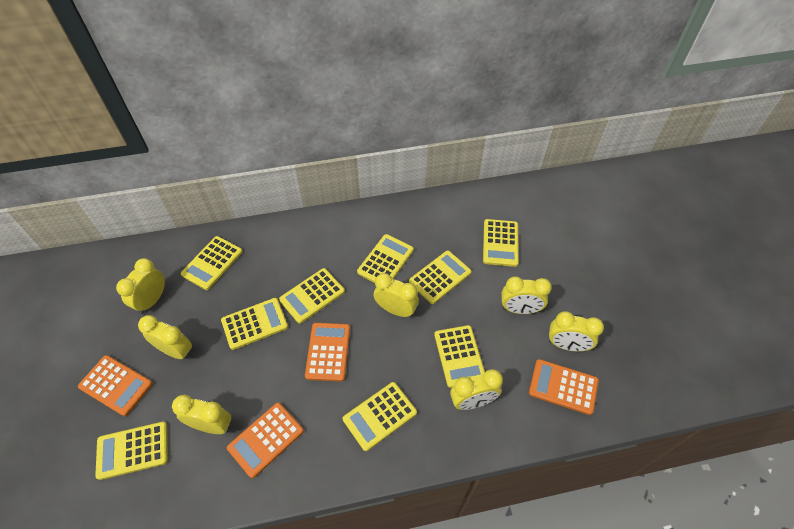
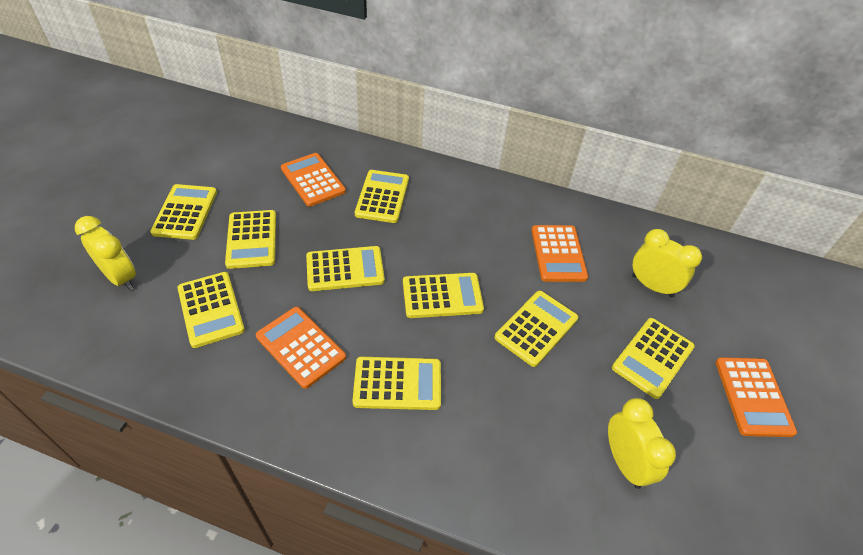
yellow clock: [116,258,165,314] [138,315,192,359] [172,395,231,434] [374,273,419,317] [450,369,503,410] [501,276,552,314] [549,311,604,351] = 7 -> [75,216,136,290] [608,398,676,489] [632,229,702,297] = 3

